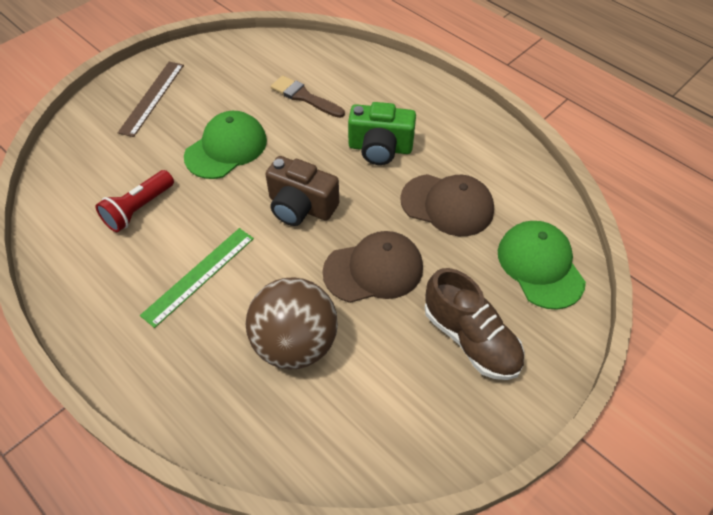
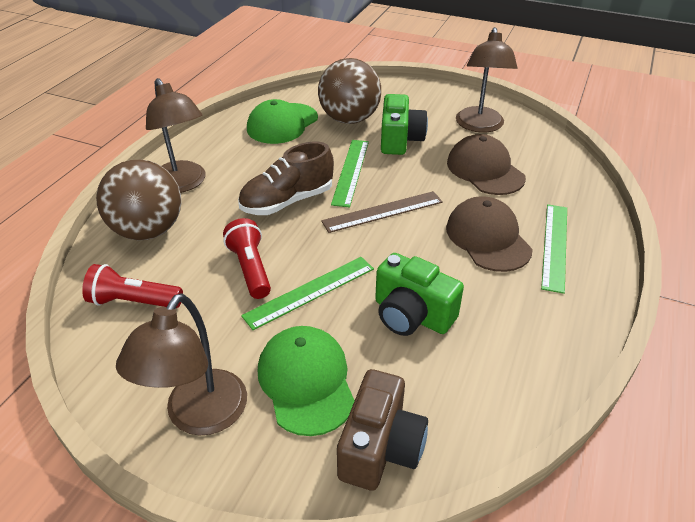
brown ball: [246,277,338,369] = 1 -> [96,160,181,240] [318,58,381,124] = 2
brown brush: [271,75,345,118] = 1 -> none = 0
brown lamp: none = 0 -> [116,293,247,435] [146,78,205,193] [456,27,518,133] = 3
green camera: [348,102,416,165] = 1 -> [375,253,464,336] [381,94,428,155] = 2
green ruler: [140,228,254,328] = 1 -> [241,257,374,330] [331,140,369,208] [541,204,567,294] = 3
red flashlight: [95,170,174,232] = 1 -> [82,264,183,308] [223,218,271,299] = 2

